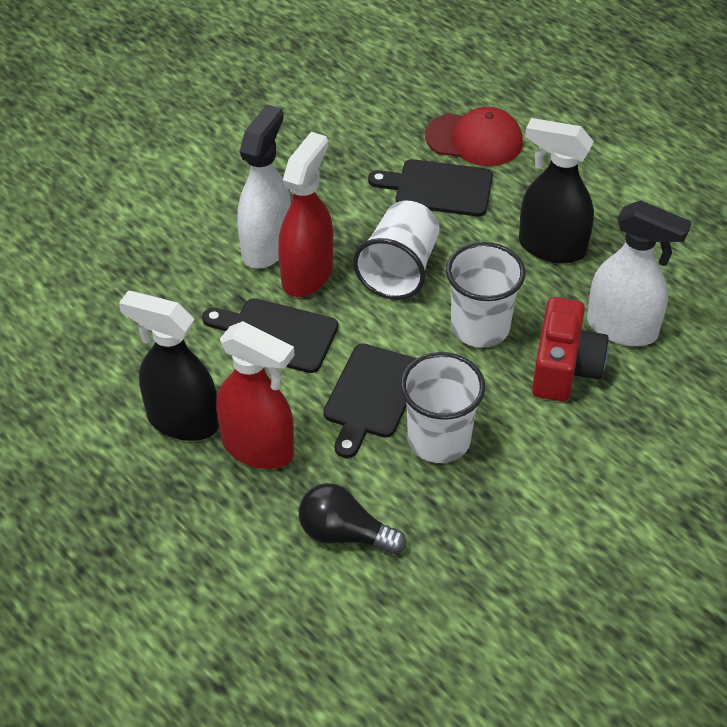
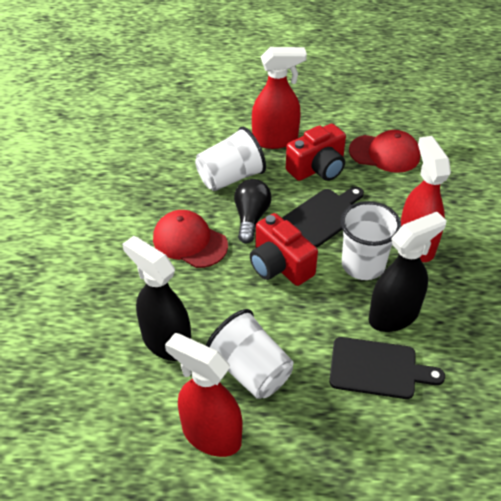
black cutting board: [202,298,338,373] [323,343,417,458] [368,159,493,216] = 3 -> [282,187,364,247] [329,337,445,399] = 2
red camera: [532,297,609,402] = 1 -> [250,213,318,286] [286,124,346,181] = 2
red cap: [425,107,523,166] = 1 -> [153,210,228,268] [349,130,420,173] = 2
red spray bottle: [216,321,294,469] [278,132,333,297] = 2 -> [165,333,243,457] [252,47,307,149] [401,136,451,262] = 3
white spray bottle: [237,104,291,268] [587,200,692,346] = 2 -> none = 0

